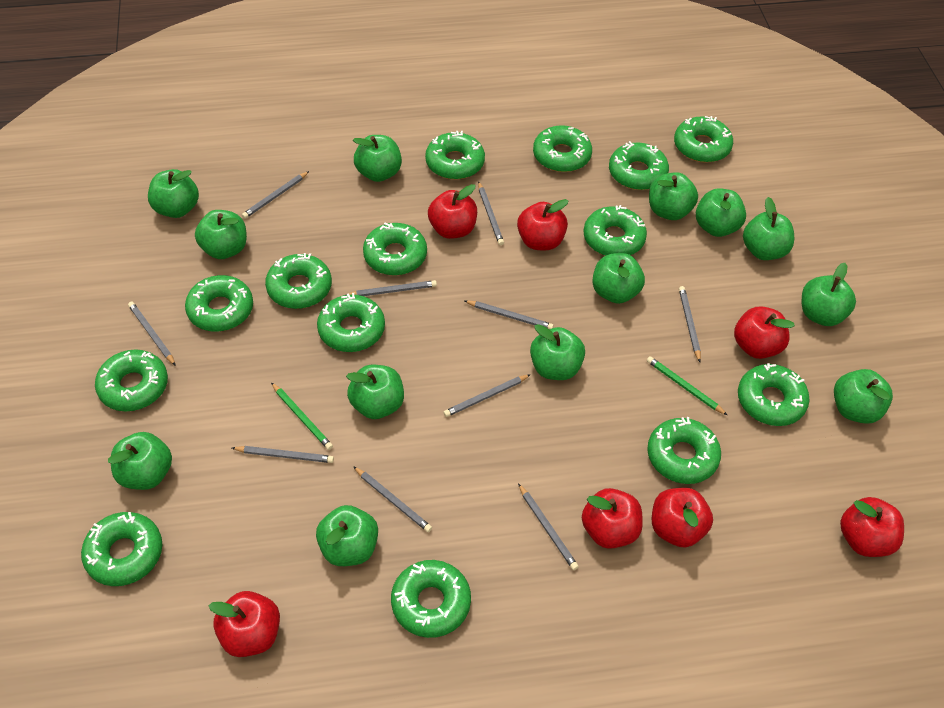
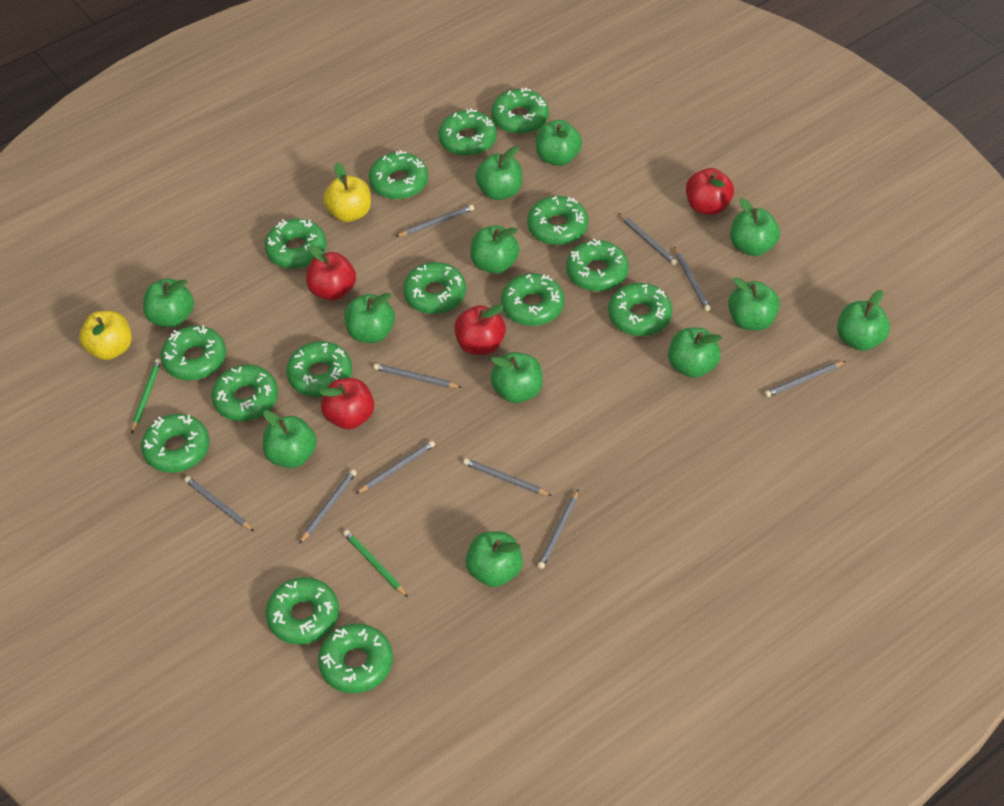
green apple: [108,432,172,490] [148,169,199,218] [195,210,247,259] [316,505,378,566] [346,365,404,419] [353,135,402,182] [530,324,585,380] [592,253,645,304] [649,172,698,220] [696,188,746,237] [743,197,794,260] [802,263,856,326] [834,369,893,424] = 13 -> [143,279,194,327] [263,410,317,468] [344,293,395,343] [466,532,523,587] [470,225,520,274] [475,146,522,200] [490,352,543,403] [536,120,582,166] [668,328,722,378] [728,277,780,330] [730,198,780,256] [837,290,890,351] = 12
green donut: [81,512,162,586] [95,350,168,412] [185,275,253,331] [265,253,332,309] [317,293,385,352] [363,223,427,275] [391,560,471,638] [425,131,485,179] [533,125,592,172] [584,205,647,256] [609,141,669,190] [647,417,721,484] [674,116,733,163] [738,363,810,426] = 14 -> [141,414,210,473] [161,325,226,380] [211,365,278,421] [265,219,326,269] [266,577,339,645] [286,341,352,397] [318,624,393,693] [369,150,428,199] [403,262,466,314] [438,109,497,156] [491,87,549,134] [501,273,564,326] [527,196,588,245] [566,239,629,291] [608,283,672,336] = 15
red apple: [208,591,280,657] [428,184,477,239] [517,199,569,250] [582,488,643,549] [652,488,713,547] [734,306,795,359] [840,497,904,557] = 7 -> [306,244,356,301] [319,378,374,429] [454,304,506,355] [686,168,734,215] = 4
yellow apple: none = 0 -> [79,311,132,360] [323,163,371,222] = 2

